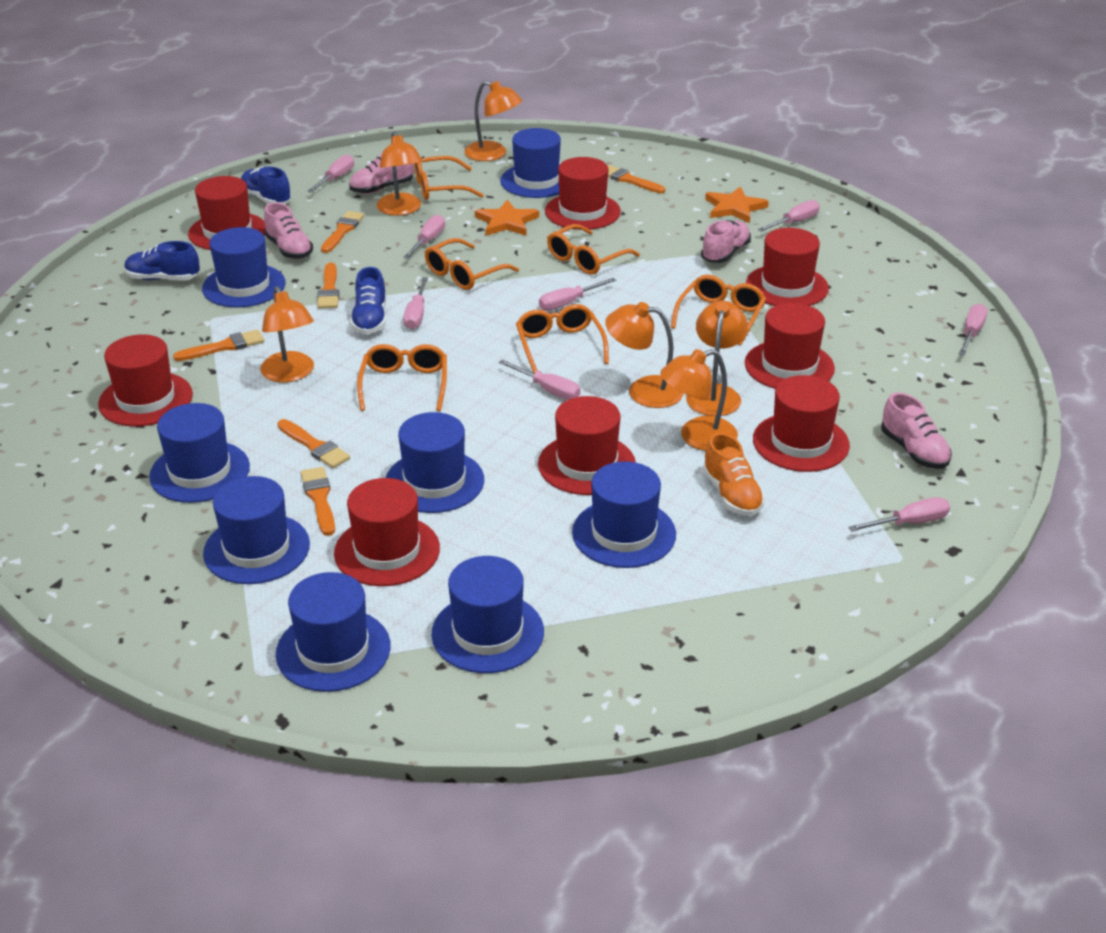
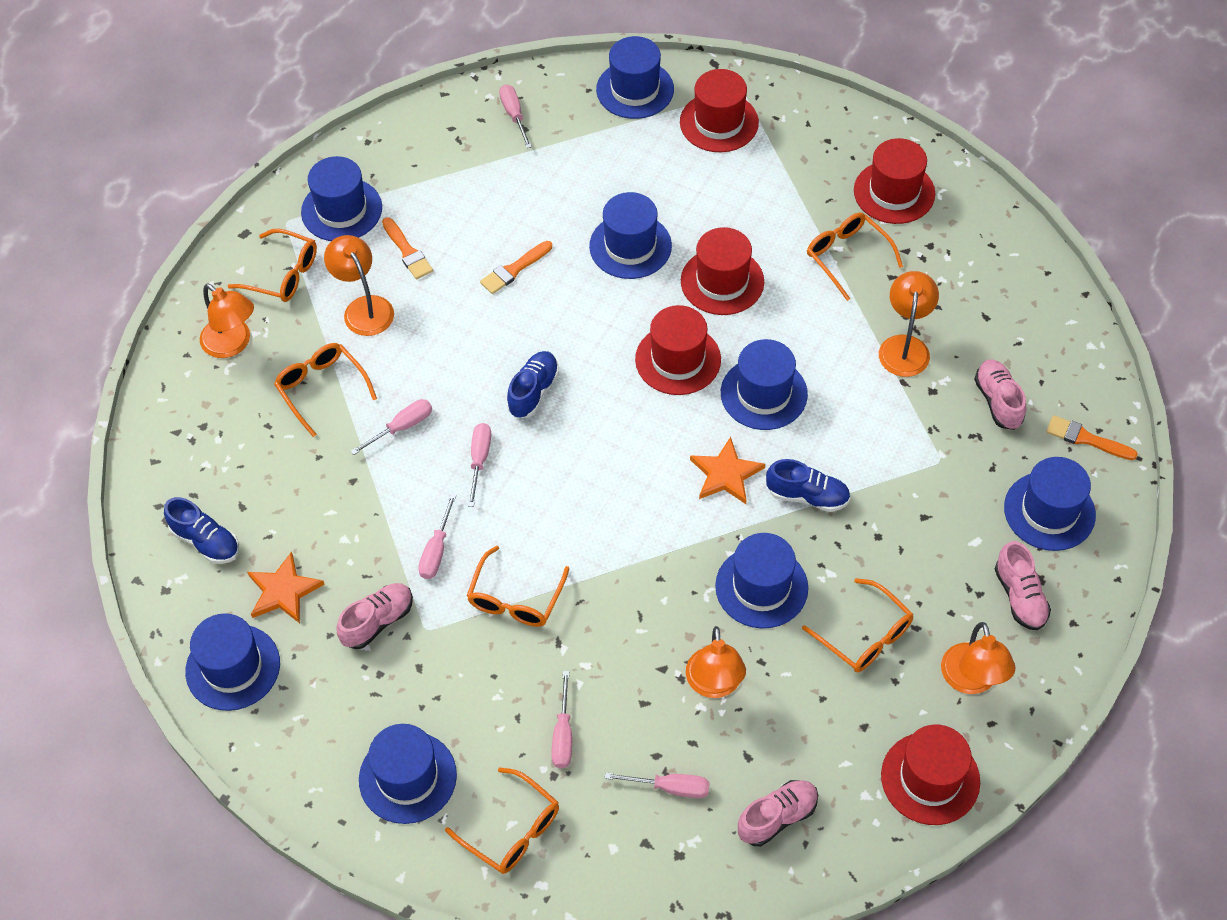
orange brush: [173,329,264,361] [278,419,350,468] [301,467,335,536] [317,262,339,309] [321,211,364,253] [608,165,665,193] = 6 -> [382,217,433,279] [480,241,552,294] [1046,415,1138,460] = 3
orange lamp: [260,286,314,382] [376,131,423,216] [464,81,523,161] [605,302,684,408] [660,349,738,451] [686,301,748,416] = 6 -> [200,283,254,358] [324,235,394,336] [686,626,746,698] [879,271,939,377] [941,622,1015,694] = 5
orange shoe: [703,433,765,516] = 1 -> none = 0
pink screwdriver: [307,154,354,193] [403,215,445,259] [403,277,428,329] [499,360,580,400] [539,278,616,311] [758,200,820,232] [848,497,950,532] [959,304,988,355] = 8 -> [350,399,432,455] [418,494,457,579] [468,423,491,507] [499,85,532,148] [552,671,572,768] [605,772,710,798] = 6
red hat: [98,334,193,427] [188,176,266,250] [334,478,440,586] [538,396,636,495] [545,157,621,230] [745,303,835,389] [746,228,829,306] [753,375,850,472] = 8 -> [635,305,721,395] [680,69,759,152] [681,227,764,315] [854,138,935,224] [881,725,980,825] = 5

